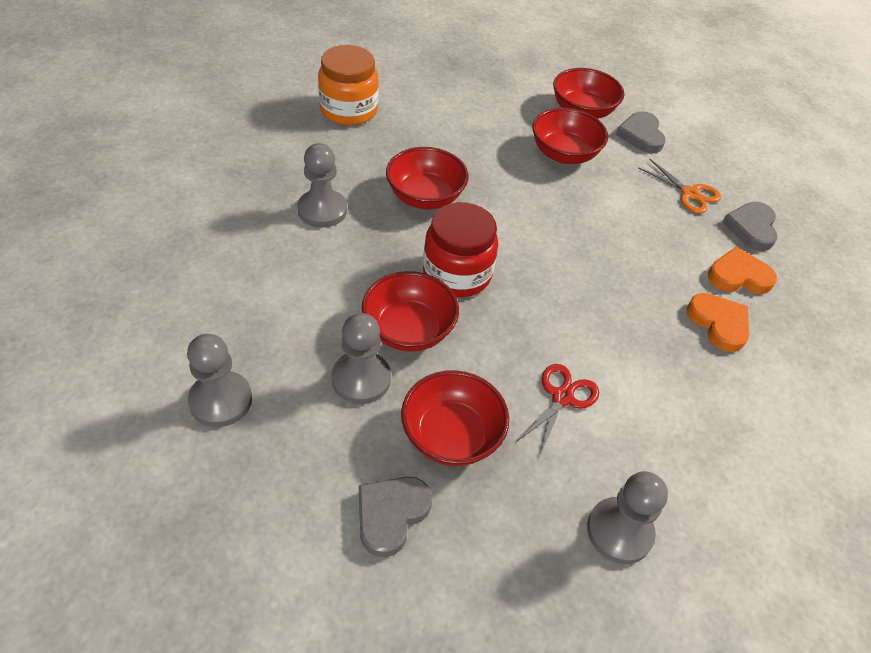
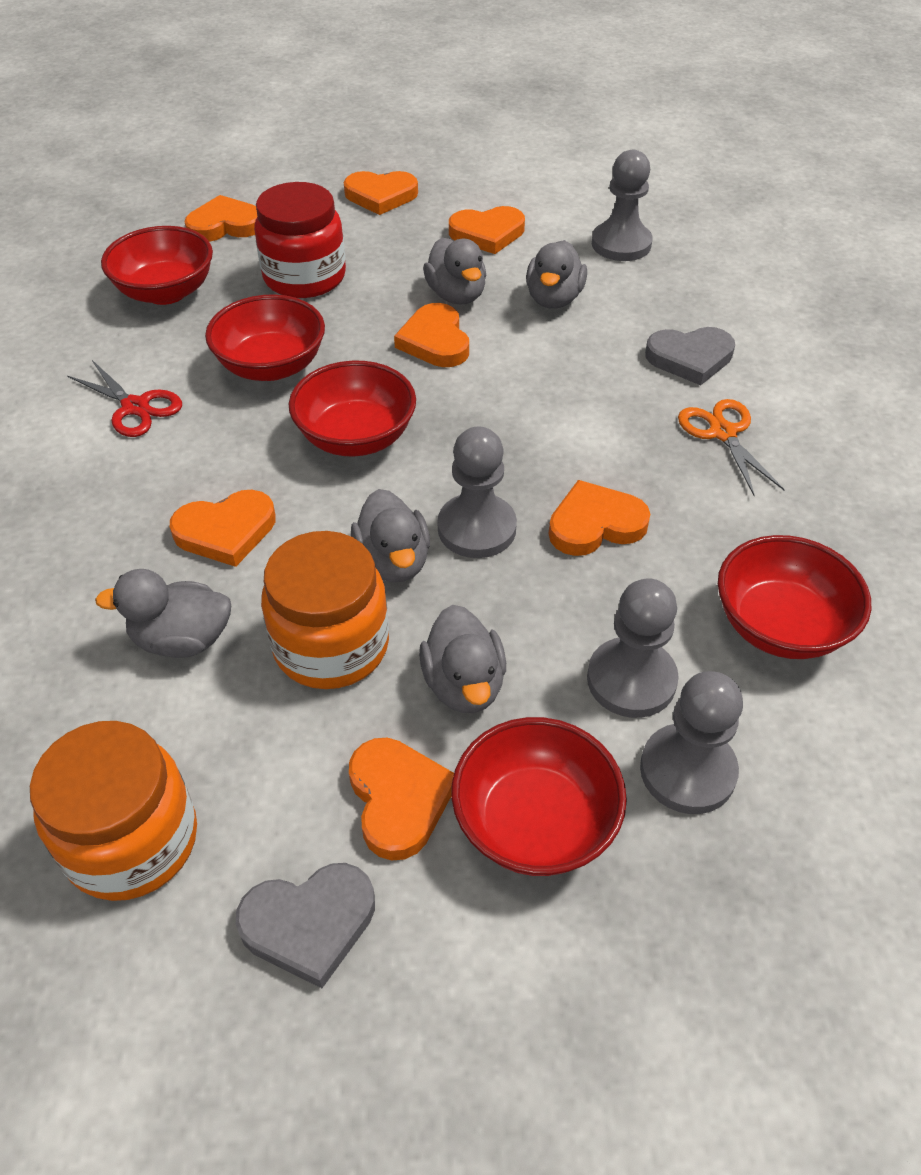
grey duck: none = 0 -> [95,569,231,658] [351,489,430,582] [419,605,506,713] [423,238,486,305] [526,240,587,309] = 5
grey heart: [359,477,432,557] [616,111,666,153] [722,202,778,251] = 3 -> [236,863,375,988] [645,327,735,385] = 2
orange heart: [686,293,749,352] [708,247,777,294] = 2 -> [170,490,276,567] [185,195,258,242] [344,171,418,215] [349,738,454,861] [394,303,469,367] [449,206,525,254] [549,480,650,556] = 7
orange jar: [318,45,379,126] = 1 -> [30,721,197,901] [261,531,389,689] = 2

